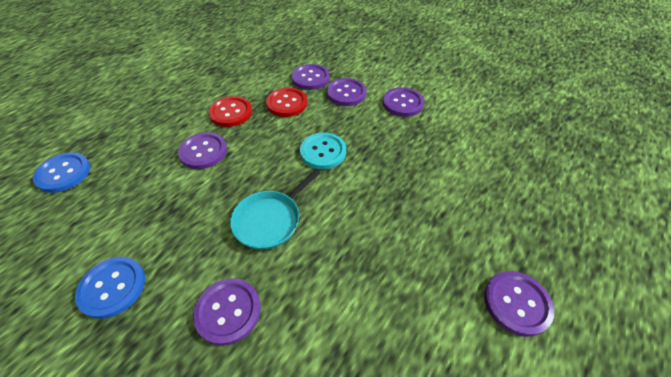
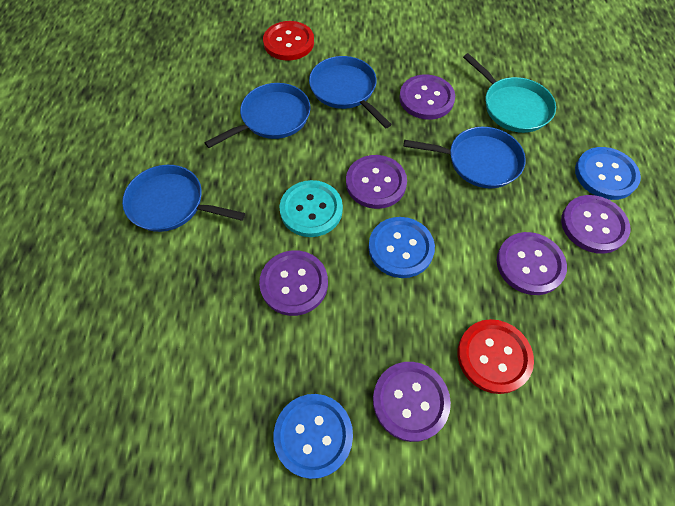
blue button: [33,152,90,193] [75,257,145,319] = 2 -> [274,394,353,479] [368,217,435,278] [575,147,641,200] = 3
blue pan: none = 0 -> [122,165,245,232] [205,83,311,148] [309,56,392,128] [404,127,526,188] = 4

